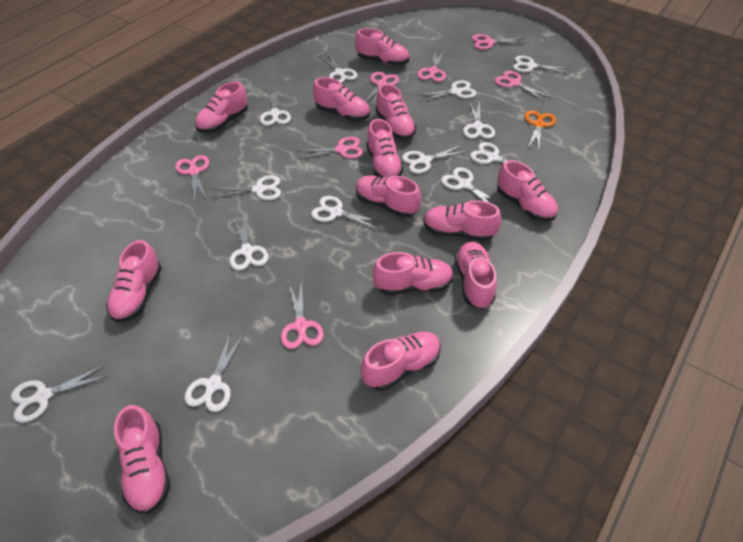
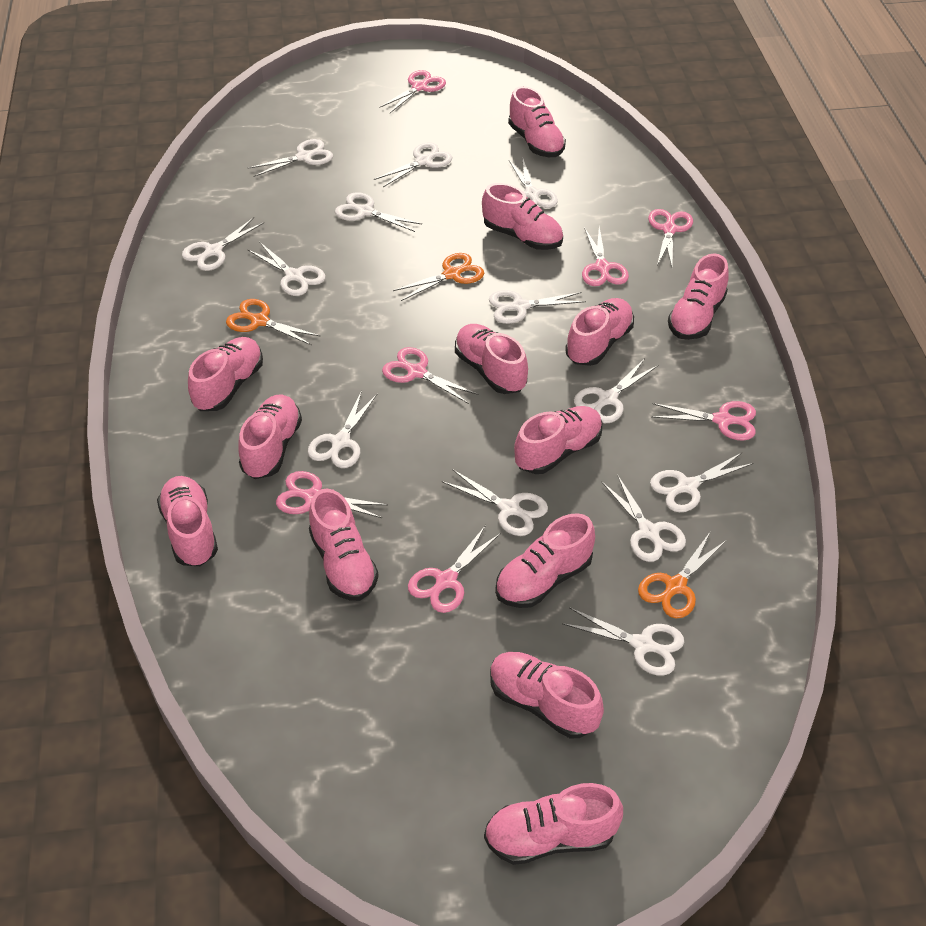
orange scissors: [525,110,556,151] = 1 -> [226,299,321,345] [393,253,484,301] [638,532,727,619] = 3

